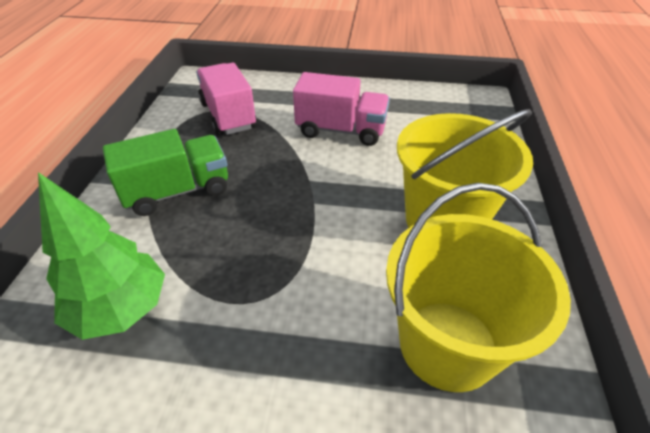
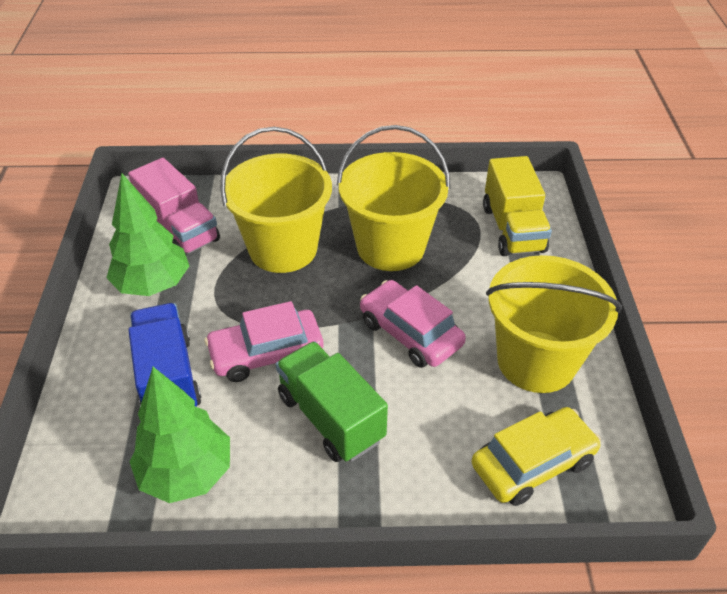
blue truck: none = 0 -> [128,303,201,406] = 1
green tree: [38,172,165,340] = 1 -> [106,173,189,296] [130,367,230,503] = 2
pink car: none = 0 -> [205,301,323,382] [360,280,466,368] = 2
pink truck: [196,63,257,135] [293,72,390,146] = 2 -> [128,158,220,255] = 1
yellow bucket: [386,183,571,392] [397,109,533,228] = 2 -> [220,127,332,273] [337,125,450,271] [486,255,622,393] = 3
yellow car: none = 0 -> [471,407,601,506] = 1
yellow truck: none = 0 -> [483,156,552,256] = 1

